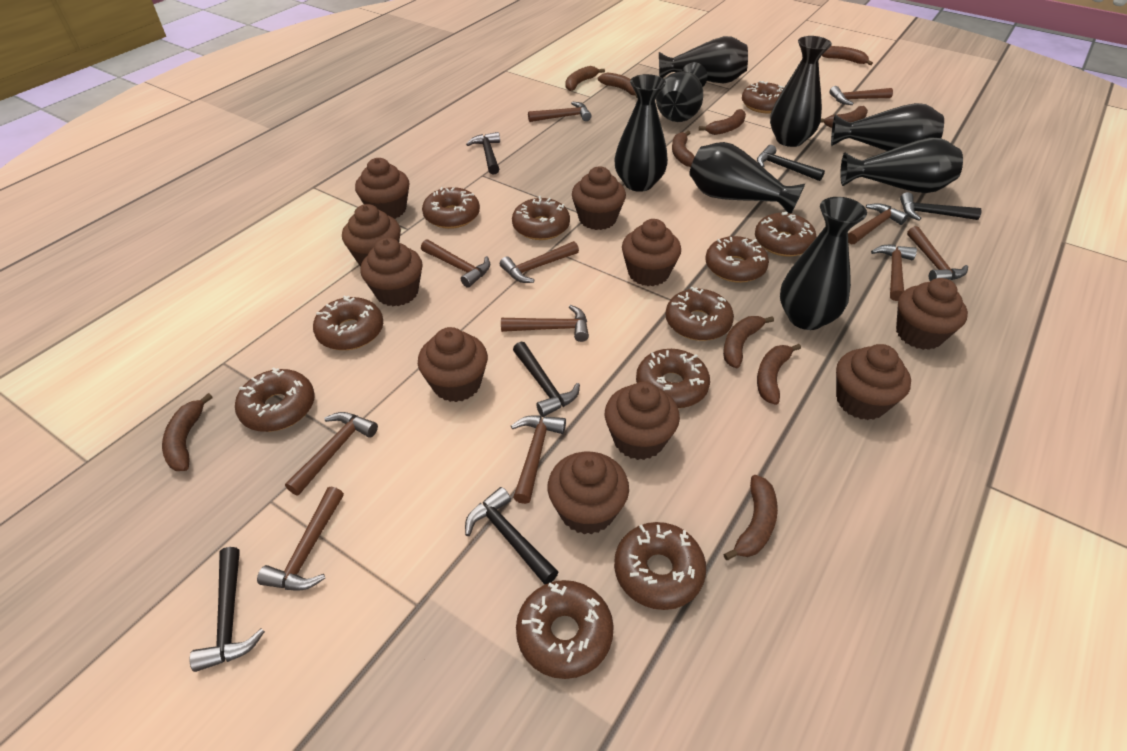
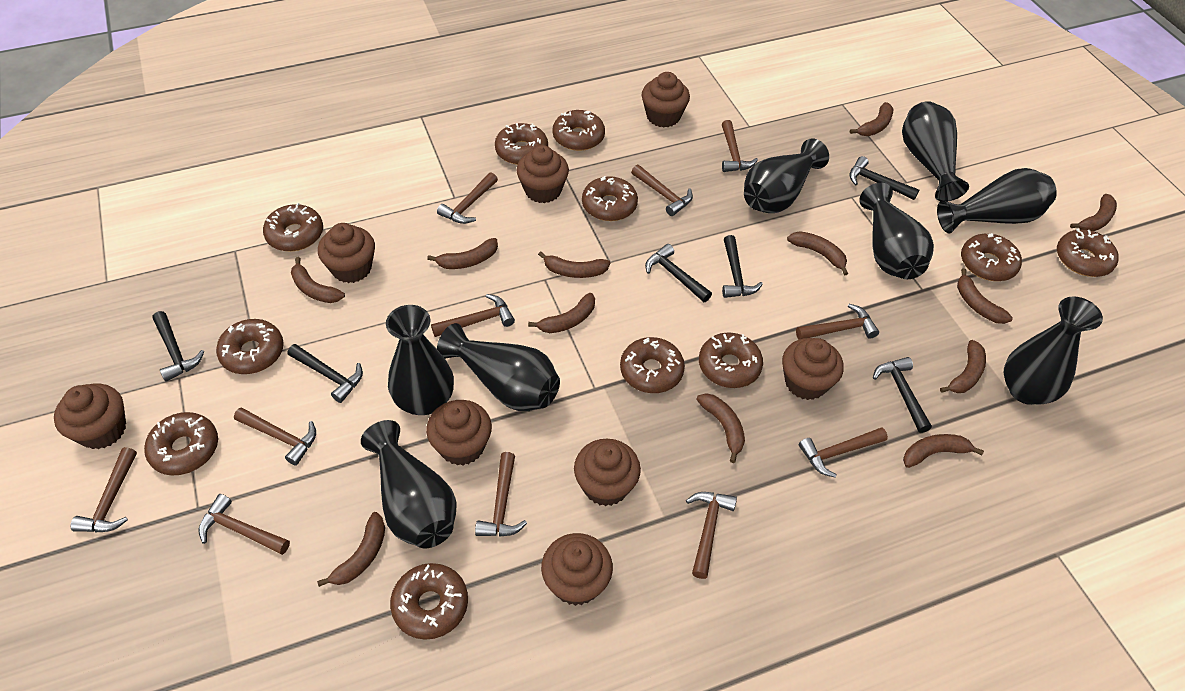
brown banana: [162,393,213,471] [566,66,605,91] [598,73,637,98] [672,130,695,167] [699,109,746,135] [723,316,774,368] [723,475,778,560] [757,344,801,405] [821,106,868,128] [822,46,873,65] = 10 -> [291,257,345,303] [317,512,385,587] [427,238,498,269] [528,293,595,333] [538,251,610,278] [696,393,745,463] [787,231,848,275] [850,102,893,136] [903,434,984,468] [940,340,986,393] [957,268,1013,324] [1070,194,1117,231] = 12
brown cupcake: [342,204,401,266] [355,158,409,219] [361,237,423,306] [418,327,488,402] [547,452,629,535] [572,166,626,230] [605,382,680,460] [622,219,681,286] [836,344,911,420] [896,278,968,350] = 10 -> [54,383,126,449] [318,223,375,283] [426,400,492,465] [516,145,569,203] [541,533,613,606] [574,439,641,506] [641,72,690,127] [782,338,844,400] = 8

